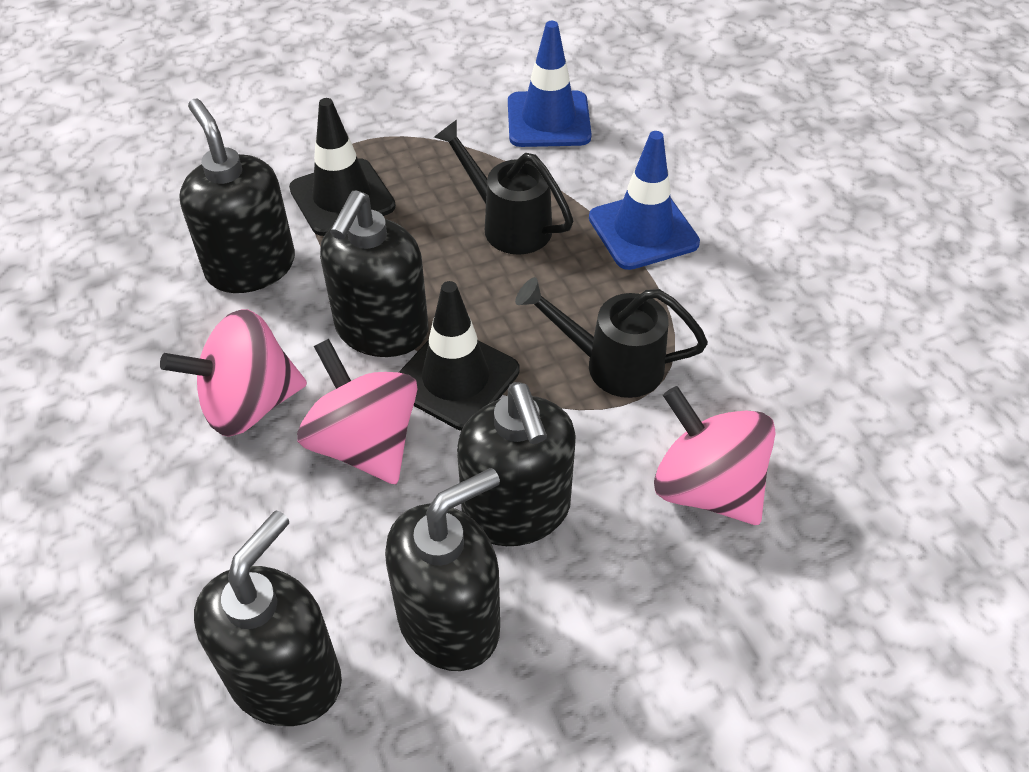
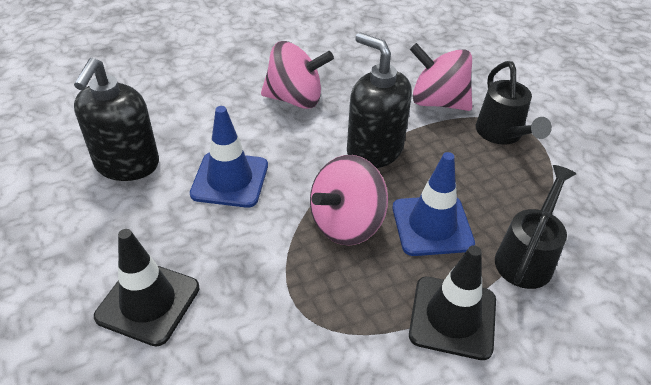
black soap dispenser: [180,99,295,293] [194,511,342,726] [320,191,428,357] [385,468,500,671] [457,382,576,546] = 5 -> [74,58,159,181] [347,32,412,168] = 2

